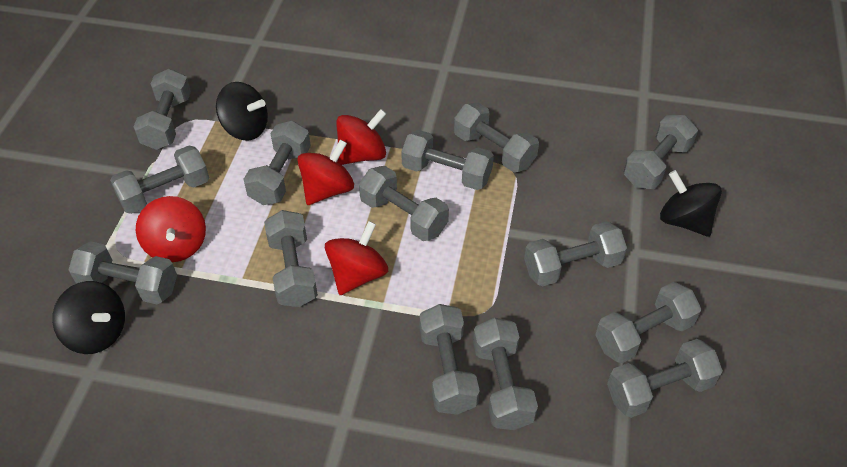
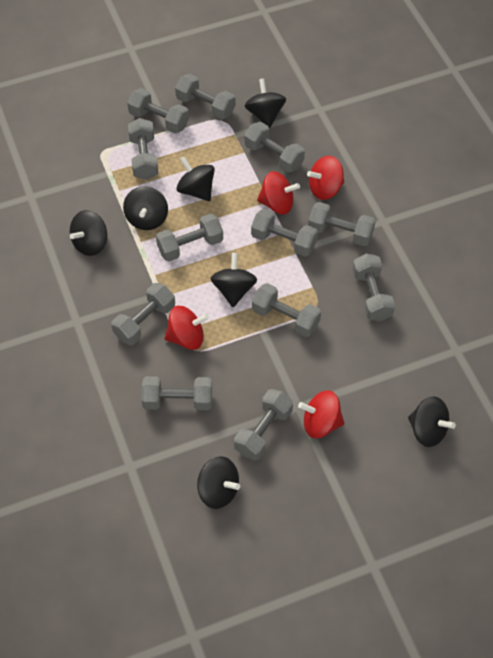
black spinning top: [52,281,125,354] [216,82,268,141] [660,170,722,237] = 3 -> [70,210,107,256] [123,186,168,230] [176,157,215,201] [197,456,240,509] [210,253,257,307] [245,78,286,128] [408,396,456,447] = 7
grey dumbbell: [69,241,177,304] [110,145,209,214] [134,69,191,150] [243,121,311,205] [264,210,318,307] [359,166,449,241] [401,130,494,190] [419,304,480,415] [454,103,539,172] [473,318,538,430] [524,221,627,287] [595,282,701,363] [607,339,723,418] [624,115,698,189] = 14 -> [111,283,175,345] [127,88,189,133] [128,118,158,180] [141,376,212,411] [156,214,223,261] [175,74,235,120] [234,389,293,461] [244,122,305,173] [251,209,318,257] [252,283,321,337] [308,202,376,246] [352,253,395,321] = 12

